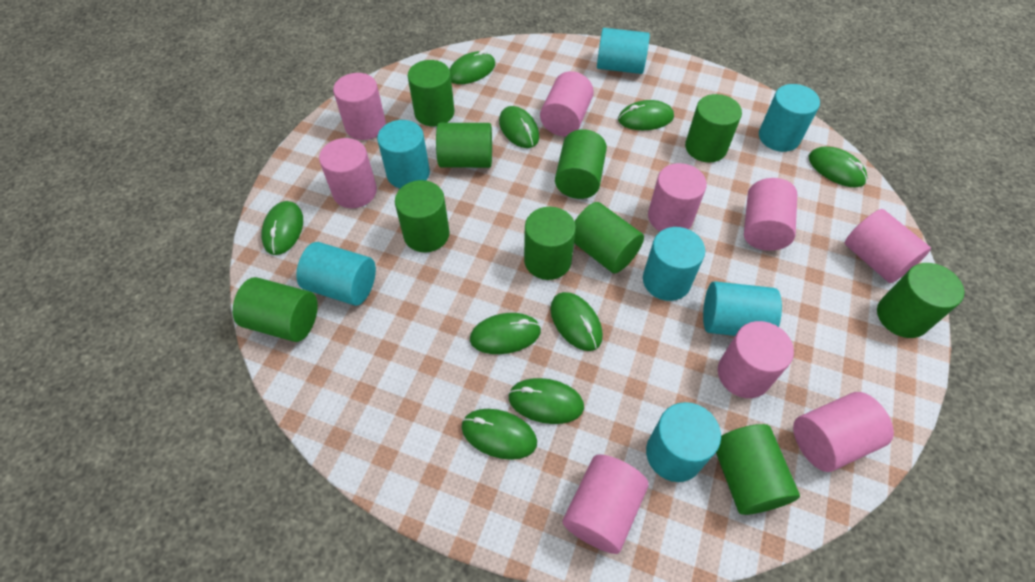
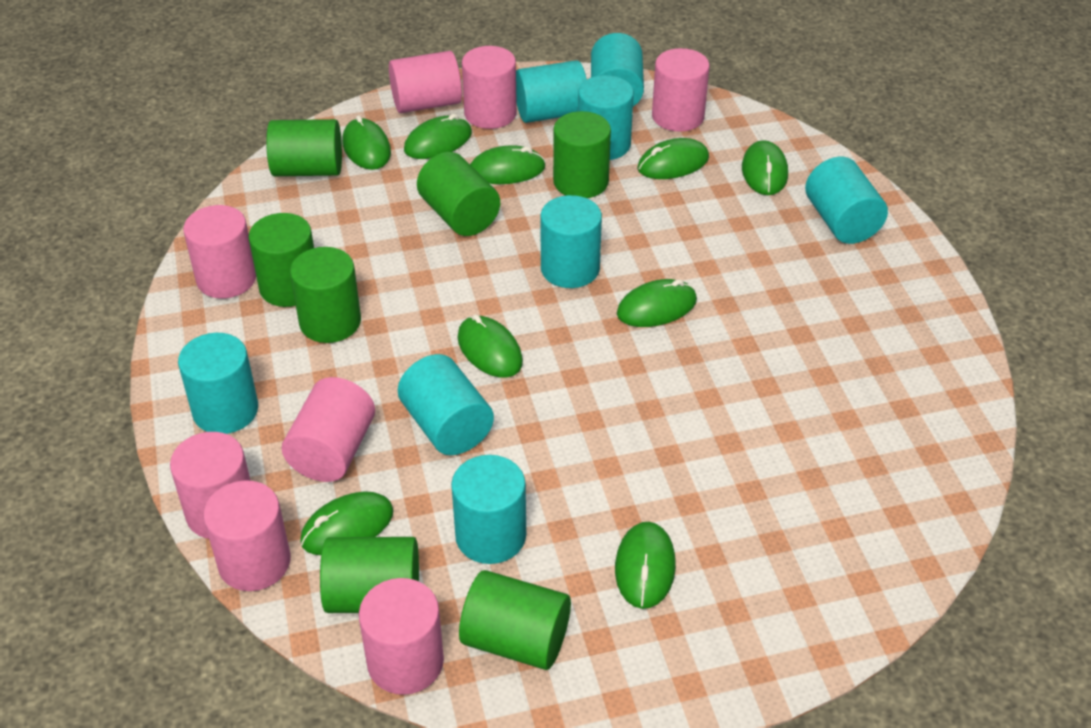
green cylinder: [233,277,318,342] [395,180,450,252] [408,60,455,126] [436,123,492,168] [524,207,576,280] [555,129,607,199] [574,202,644,273] [685,94,742,162] [716,424,800,515] [877,263,964,338] = 10 -> [248,213,314,307] [266,119,342,176] [290,247,361,343] [320,537,419,613] [417,152,500,236] [459,570,571,670] [553,111,611,198] = 7
pink cylinder: [319,138,377,208] [333,73,386,140] [540,71,594,136] [563,454,649,554] [648,163,707,231] [718,321,794,398] [744,178,797,251] [793,392,894,472] [845,209,931,283] = 9 -> [170,432,251,539] [183,205,256,298] [203,480,291,591] [282,377,375,482] [359,578,444,695] [389,51,462,113] [462,46,517,129] [652,48,710,132] = 8
turquoise cylinder: [296,242,376,306] [377,120,430,188] [597,28,650,74] [643,227,705,301] [646,402,721,482] [703,281,782,336] [759,84,820,152] = 7 -> [178,333,258,434] [398,354,494,455] [451,455,526,564] [516,60,587,123] [541,195,602,288] [578,75,634,160] [591,33,644,106] [805,157,888,244] = 8

